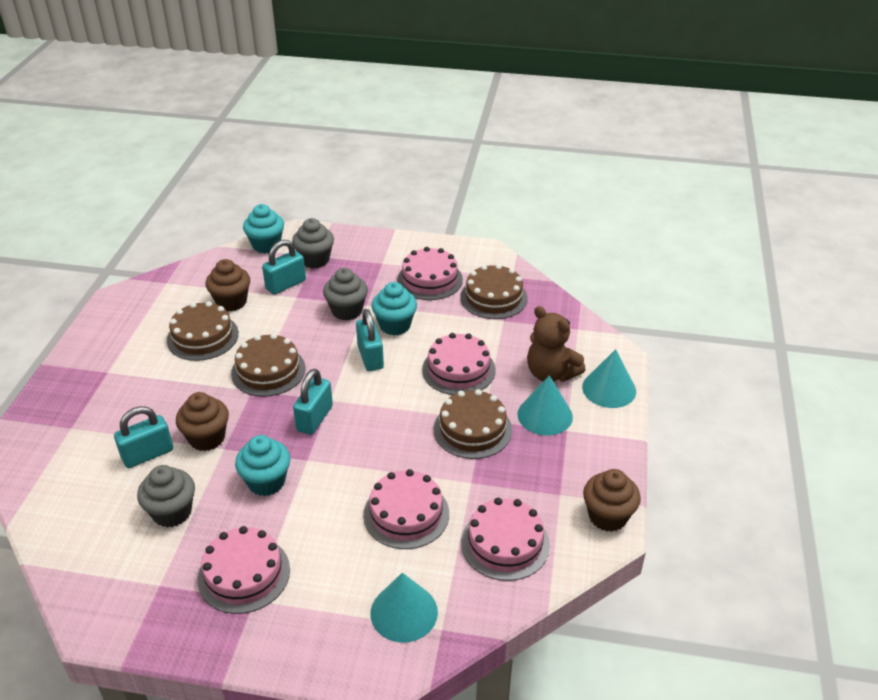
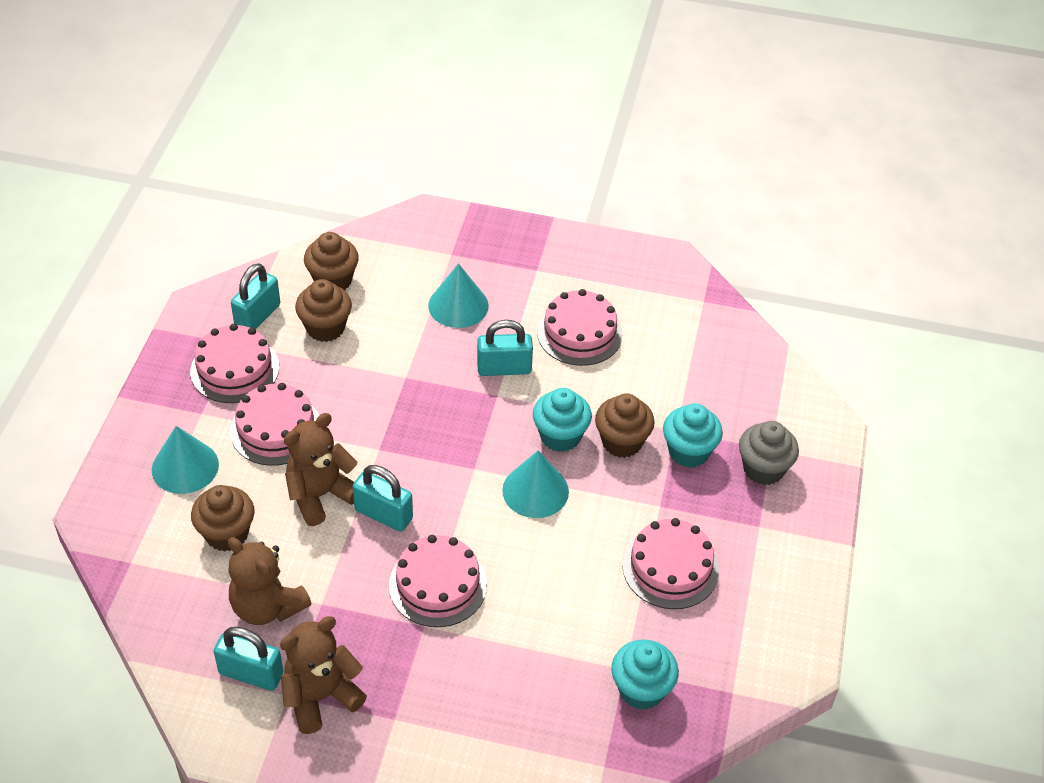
brown cake: [167,301,239,361] [231,333,305,397] [433,389,512,459] [460,264,528,319] = 4 -> none = 0
brown cupcake: [176,392,229,451] [206,259,250,311] [583,469,641,532] = 3 -> [191,485,255,552] [295,279,352,342] [304,232,359,290] [595,393,655,458] = 4
brown teddy bear: [527,306,585,382] = 1 -> [228,537,312,625] [280,616,367,734] [284,413,357,526] = 3
grey cupcake: [137,465,195,527] [292,218,334,268] [323,268,368,321] = 3 -> [739,421,799,485] = 1

